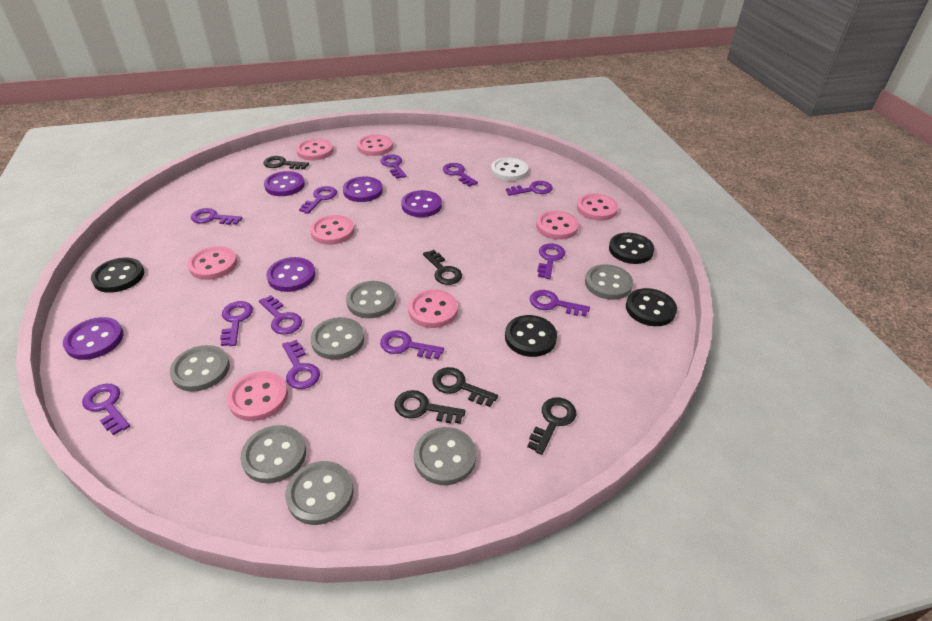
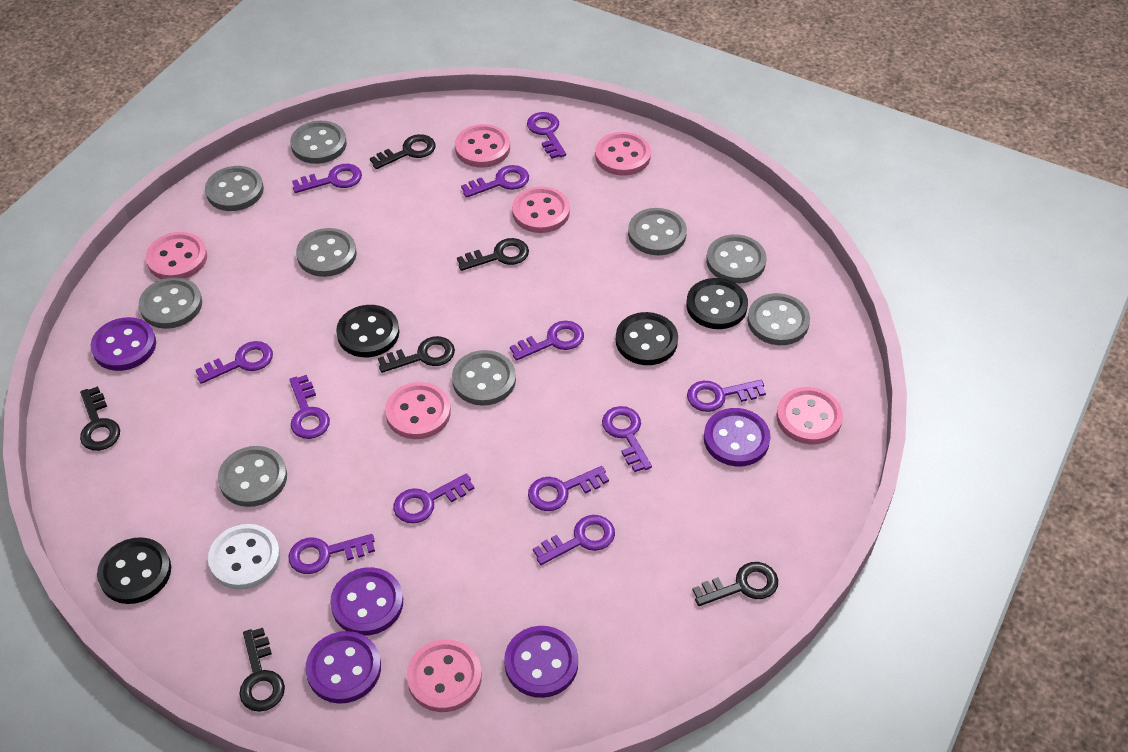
black key: [263,156,309,169] [394,390,466,424] [423,250,462,285] [432,367,498,407] [527,397,576,455] = 5 -> [80,386,120,451] [239,628,285,712] [370,134,436,169] [378,336,455,373] [457,238,529,271] [692,562,778,606] = 6
grey button: [170,345,230,392] [240,425,306,483] [285,461,353,525] [311,317,364,360] [346,281,396,318] [414,427,476,485] [585,264,633,300] = 7 -> [139,277,202,329] [205,166,264,211] [218,446,287,507] [290,121,347,164] [296,228,357,277] [452,350,516,406] [628,208,687,255] [706,234,766,283] [747,293,810,345] = 9
pink button: [188,246,237,280] [227,371,288,421] [296,139,333,160] [310,215,354,245] [357,134,393,156] [408,289,458,328] [536,211,579,240] [577,194,618,221] = 8 -> [145,232,207,279] [385,382,451,439] [407,639,482,712] [455,124,510,168] [512,186,570,233] [595,132,651,176] [776,387,843,444] = 7

